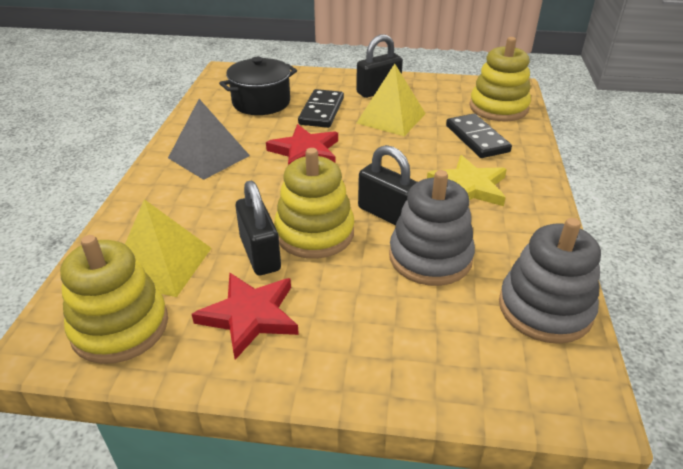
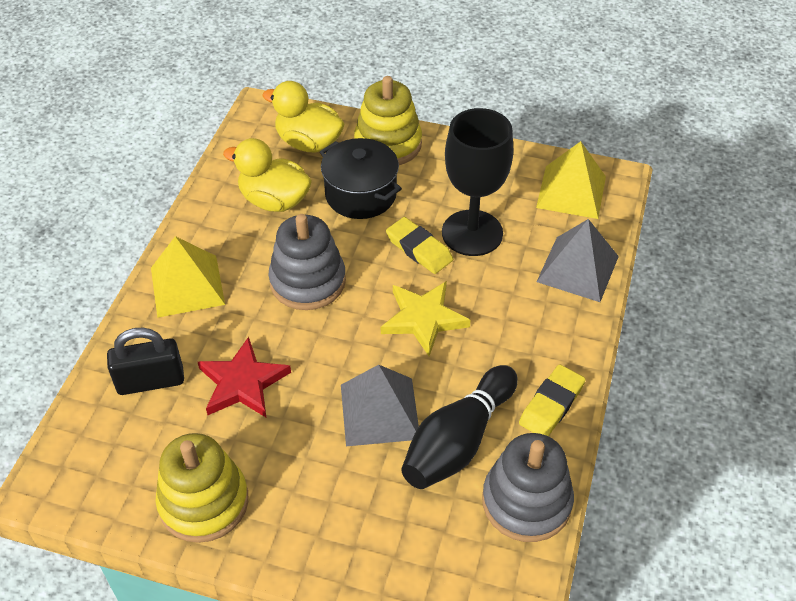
black bowling pin: none = 0 -> [401,365,518,489] = 1
black domino: [298,89,344,128] [446,114,512,158] = 2 -> none = 0
black goblet: none = 0 -> [442,108,513,256] = 1
black padlock: [235,181,281,275] [356,34,403,98] [358,145,417,226] = 3 -> [107,328,184,395] = 1
grey pyramid: [168,99,250,180] = 1 -> [341,365,419,446] [537,219,619,302] = 2
red star: [192,273,299,360] [266,124,338,165] = 2 -> [198,337,291,417] = 1
yellow duck: none = 0 -> [223,138,312,212] [262,81,344,153] = 2
yellow eraser: none = 0 -> [386,217,453,274] [519,364,586,436] = 2
yellow stacking toy: [60,235,168,364] [274,148,355,259] [469,37,531,121] = 3 -> [155,433,249,543] [354,76,422,165] = 2

